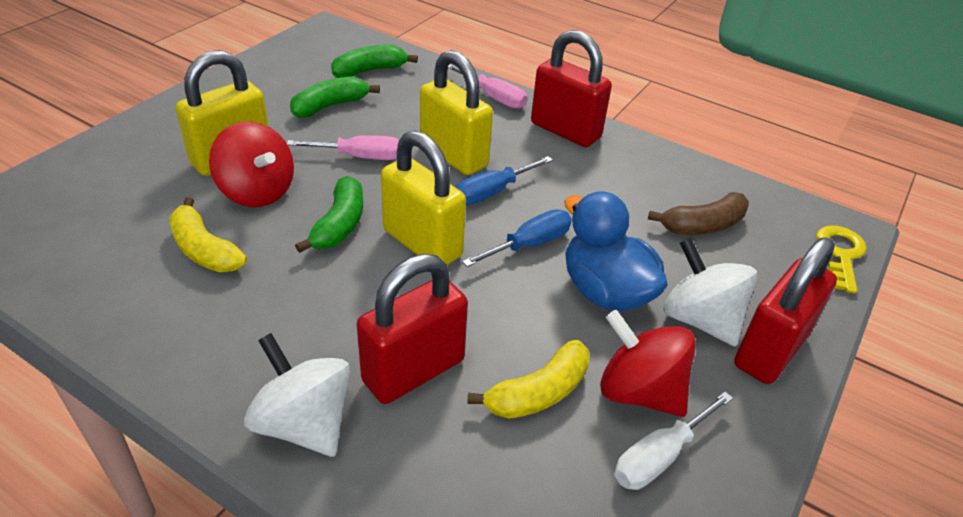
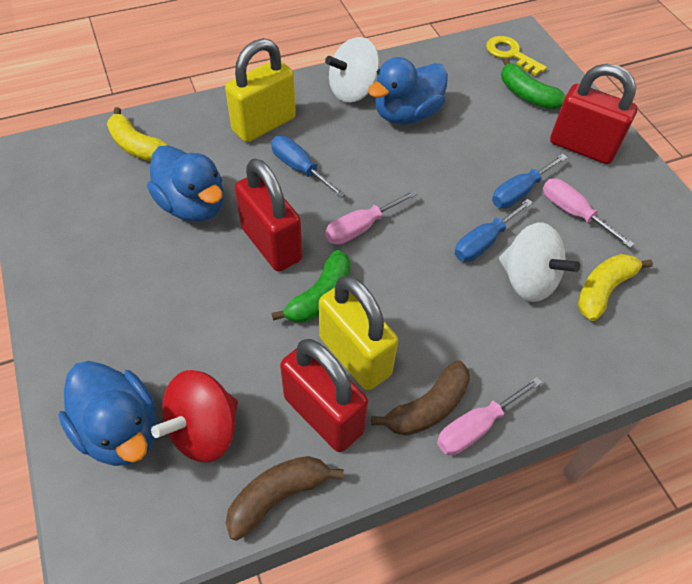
blue duck: [565,191,668,311] = 1 -> [58,361,157,466] [147,145,224,222] [368,57,448,125] = 3
blue screwdriver: [456,156,553,205] [462,209,572,267] = 2 -> [271,136,346,198] [454,199,533,262] [492,154,568,208] = 3
brown banana: [648,192,749,235] = 1 -> [226,456,344,541] [371,360,470,436] = 2
green banana: [290,76,380,118] [295,176,363,253] [331,45,418,78] = 3 -> [271,250,350,323] [501,58,566,109] = 2
pink screwdriver: [287,135,399,160] [448,64,527,109] = 2 -> [325,190,417,245] [437,377,542,455] [543,178,634,248] = 3
red spinning top: [209,122,294,207] [600,310,696,417] = 2 -> [151,370,238,462] = 1
white screwdriver: [614,392,733,490] = 1 -> none = 0
yellow padlock: [175,50,269,176] [381,131,466,265] [420,50,493,175] = 3 -> [225,38,296,142] [319,275,398,391] = 2

